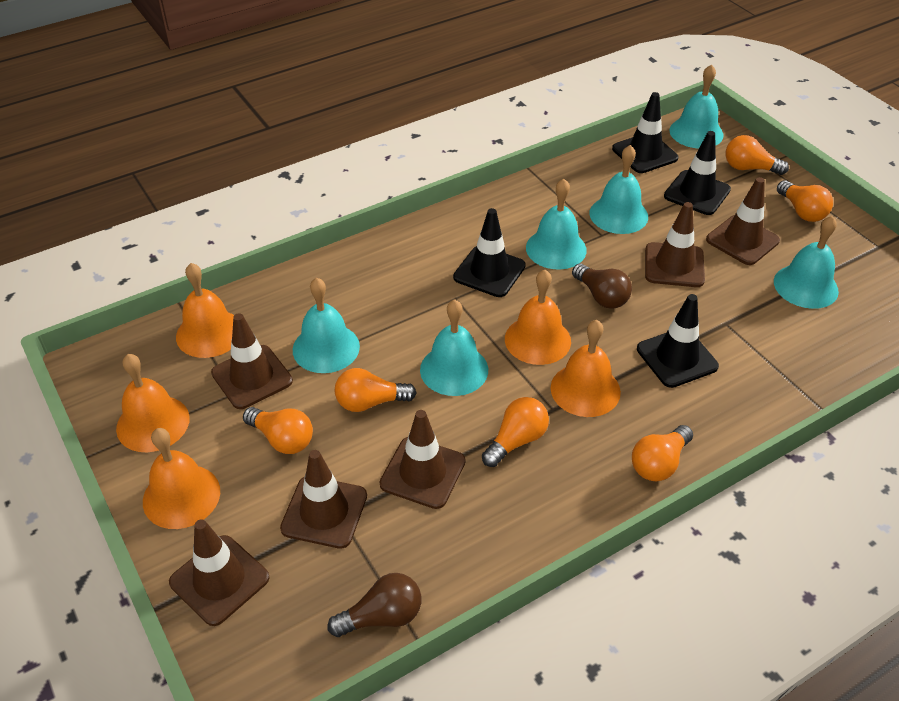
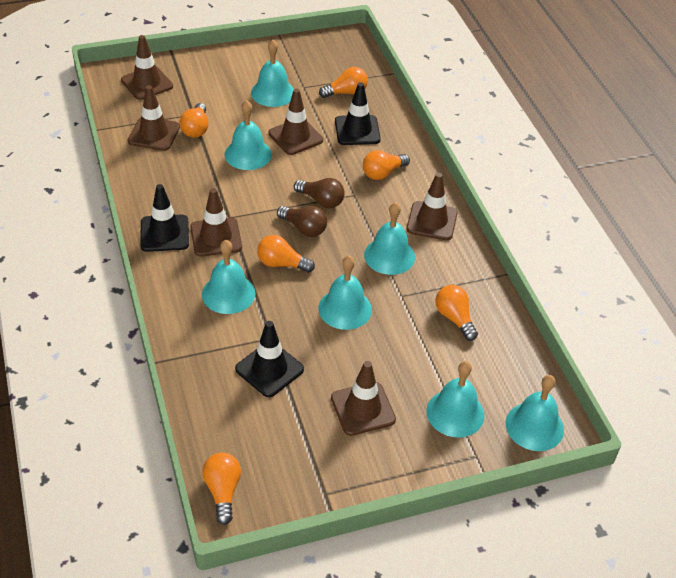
black traffic cone: [453,208,526,297] [612,92,679,173] [637,294,719,388] [664,131,731,215] = 4 -> [140,184,189,252] [235,321,304,397] [335,82,381,145] = 3
orange bell: [116,354,190,452] [143,428,220,529] [176,263,234,358] [505,269,571,365] [551,320,621,417] = 5 -> none = 0
turquoise bell: [293,277,360,373] [420,299,488,396] [526,179,587,270] [590,145,648,234] [670,64,723,149] [774,216,839,309] = 6 -> [202,240,255,314] [225,100,272,170] [251,40,294,107] [318,256,372,330] [364,202,415,275] [426,361,485,437] [506,375,564,451] = 7

